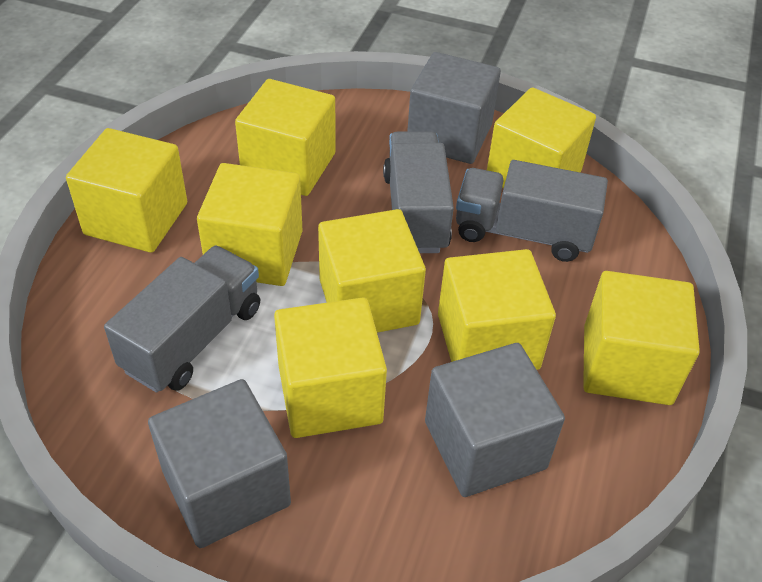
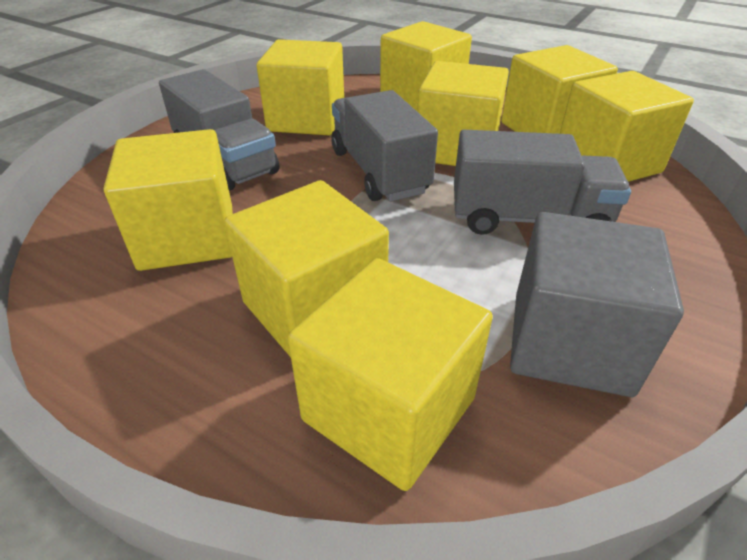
grey cube: [148,379,291,548] [407,52,501,164] [425,343,565,497] = 3 -> [510,212,684,397] = 1

